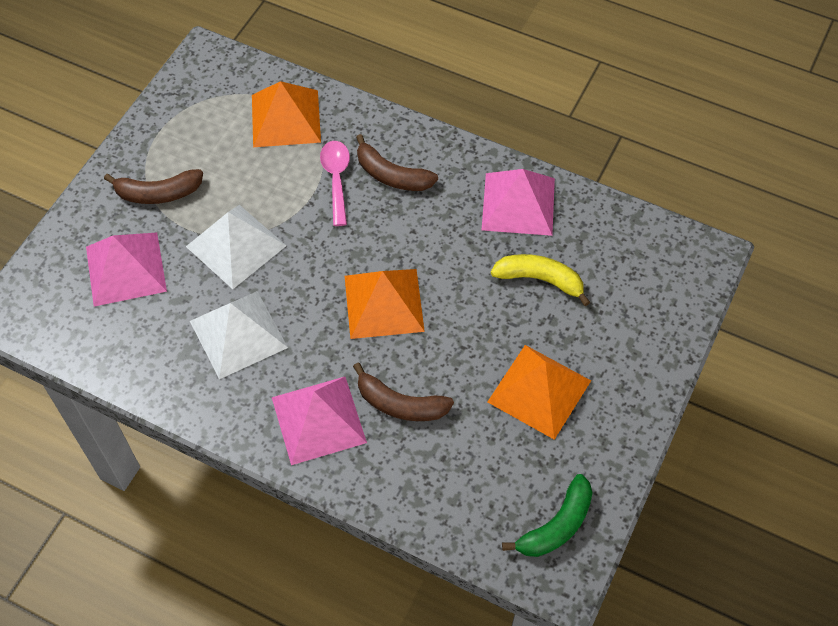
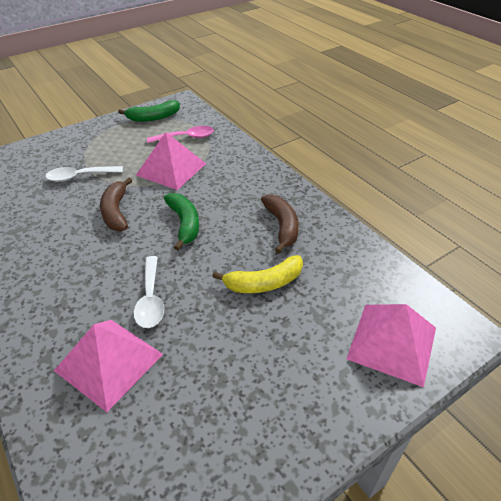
brown banana: [104,169,203,204] [353,363,454,421] [356,134,438,191] = 3 -> [100,178,132,231] [261,194,299,253] = 2
green banana: [502,474,593,557] = 1 -> [118,100,180,122] [164,193,199,250] = 2
orange pyramid: [252,81,321,147] [345,269,425,339] [487,345,591,440] = 3 -> none = 0
white pyramid: [186,205,286,289] [190,291,288,379] = 2 -> none = 0
white spoon: none = 0 -> [45,166,123,182] [133,256,164,328] = 2

